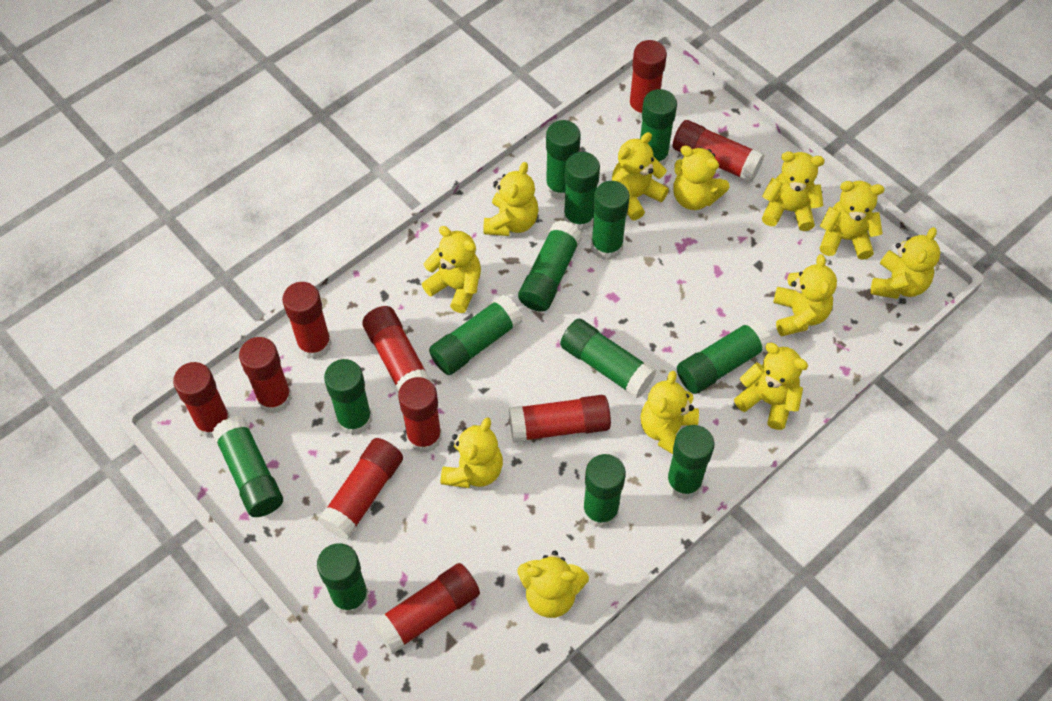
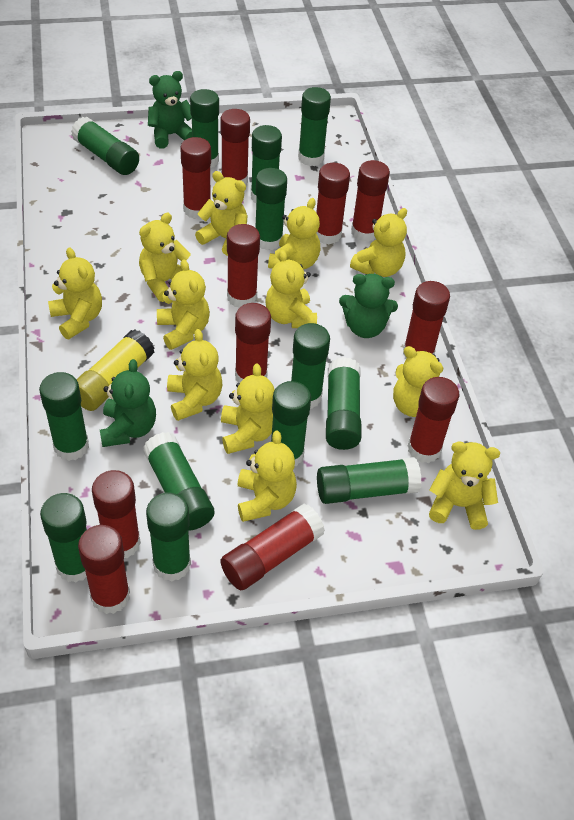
green teddy bear: none = 0 -> [100,359,156,447] [148,71,192,149] [339,274,398,338] = 3
red glue stick: [173,362,230,438] [239,337,292,414] [282,282,332,360] [318,438,403,540] [362,306,432,392] [372,563,480,654] [398,377,442,453] [509,395,611,443] [628,40,667,120] [673,120,764,183] = 10 -> [78,525,130,614] [92,470,141,558] [180,137,211,219] [221,109,250,185] [221,503,325,590] [227,224,260,308] [235,303,271,383] [316,163,350,245] [351,160,390,242] [403,281,450,359] [408,377,459,463] = 11
yellow glue stick: none = 0 -> [76,329,154,411] = 1

